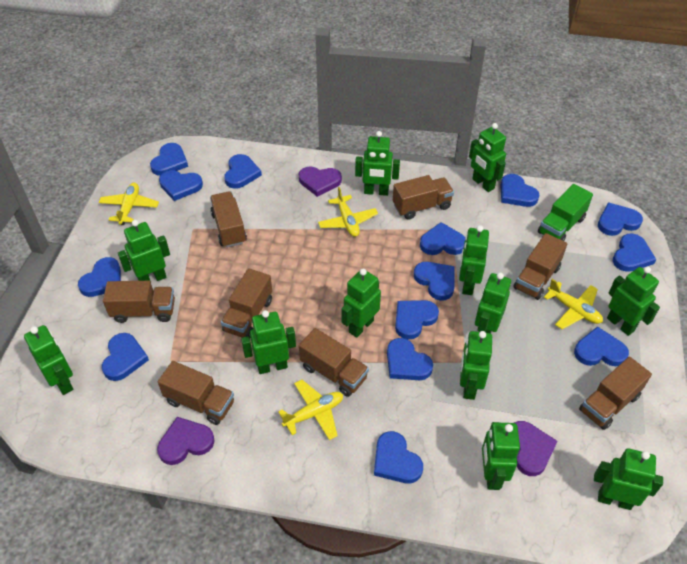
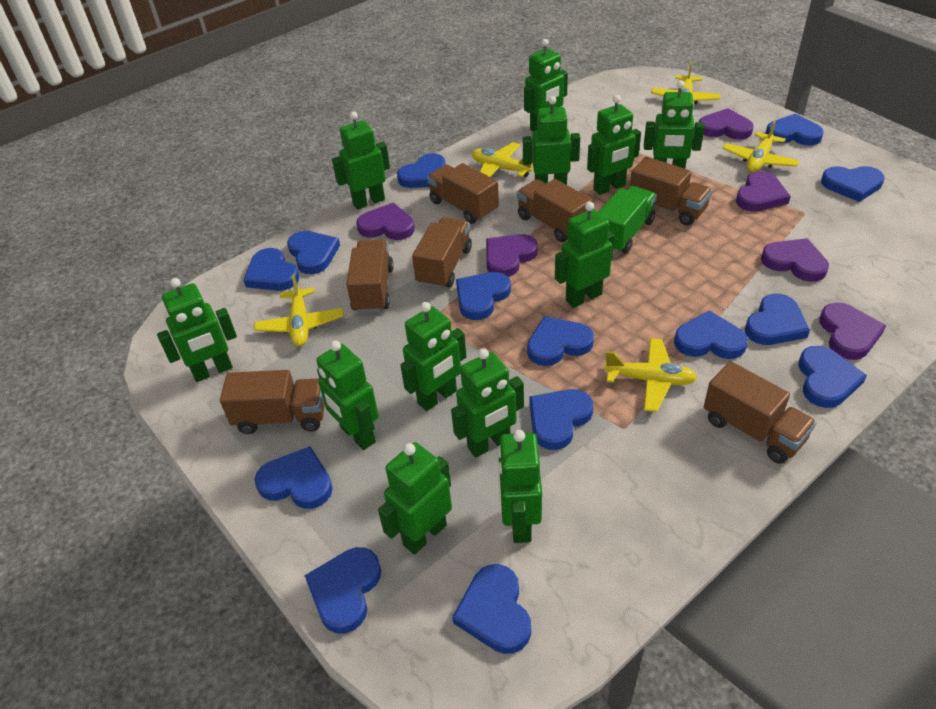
brown truck: [103,281,175,323] [158,361,234,425] [210,191,247,248] [221,268,272,338] [299,328,369,397] [393,175,454,220] [513,233,567,300] [579,357,652,430] = 8 -> [220,370,325,434] [346,240,394,313] [412,217,472,289] [427,163,499,224] [517,179,593,242] [630,156,712,226] [704,361,817,464] = 7
purple heart: [157,417,215,465] [299,166,342,197] [514,421,558,476] = 3 -> [356,203,415,240] [486,234,538,277] [699,108,754,140] [736,171,791,212] [761,238,829,282] [819,303,886,360] = 6
yellow plane: [98,183,159,225] [278,380,343,440] [318,187,378,237] [544,279,603,329] = 4 -> [254,275,343,346] [472,142,533,177] [604,338,698,412] [651,62,721,104] [722,120,800,173] = 5

